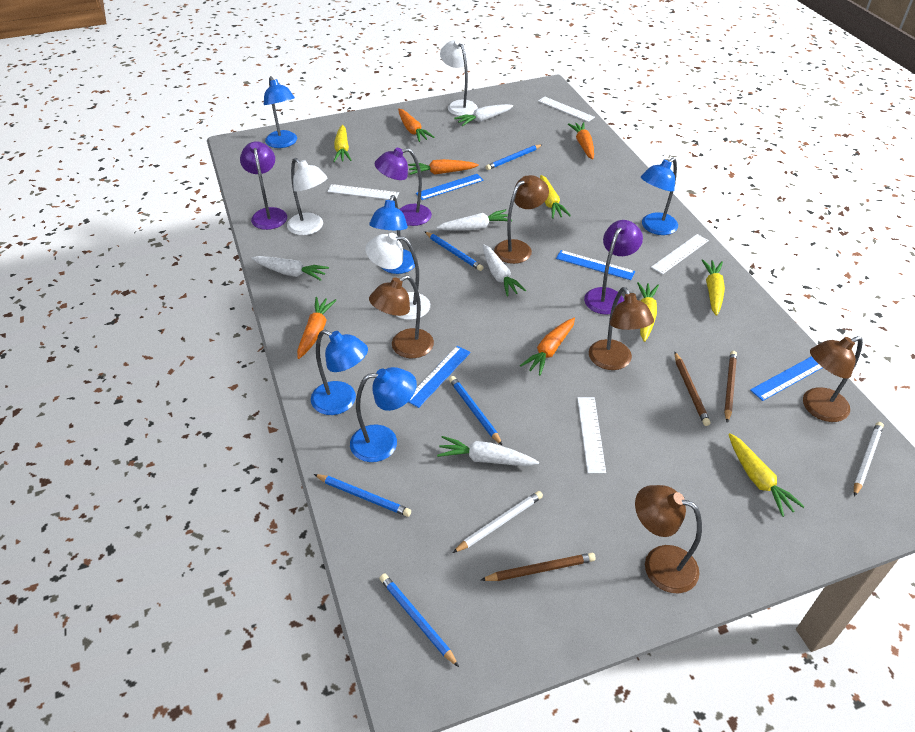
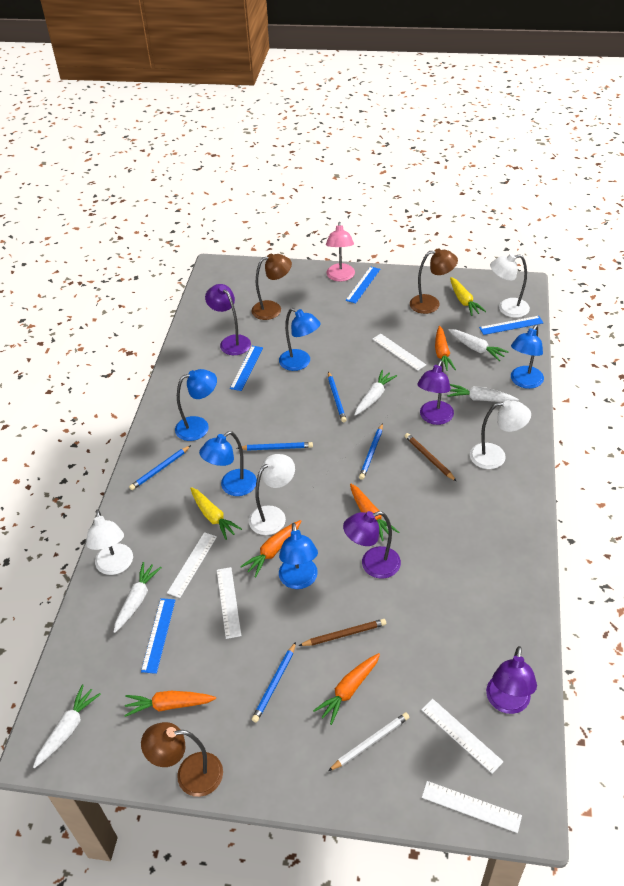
brown lamp: [369,275,434,358] [494,175,549,264] [589,287,654,370] [635,485,702,593] [803,336,863,422] = 5 -> [141,722,223,797] [252,254,292,320] [410,248,458,314] = 3
brown pencil: [481,553,596,581] [675,352,711,426] [724,351,737,423] = 3 -> [298,619,386,646] [405,433,457,482] = 2
pink lamp: none = 0 -> [326,222,355,282] = 1
purple lamp: [240,141,287,230] [374,148,432,226] [584,220,643,315] = 3 -> [205,284,251,355] [343,511,401,579] [417,360,454,425] [486,646,537,714] = 4
white lamp: [287,158,327,235] [365,233,430,320] [440,39,478,116] = 3 -> [86,509,133,575] [249,454,295,535] [470,400,531,469] [490,254,530,318] = 4
white pencil: [453,491,543,553] [854,422,884,497] = 2 -> [328,712,409,771] = 1
white ruler: [327,184,399,200] [538,97,595,122] [577,397,606,474] [651,234,709,274] = 4 -> [167,532,217,598] [217,567,242,639] [372,334,426,371] [421,699,504,774] [422,781,522,833] = 5
yellow carrot: [333,125,352,162] [540,175,571,219] [637,282,659,342] [702,259,725,316] [728,433,805,517] = 5 -> [190,487,242,540] [450,277,486,316] = 2

